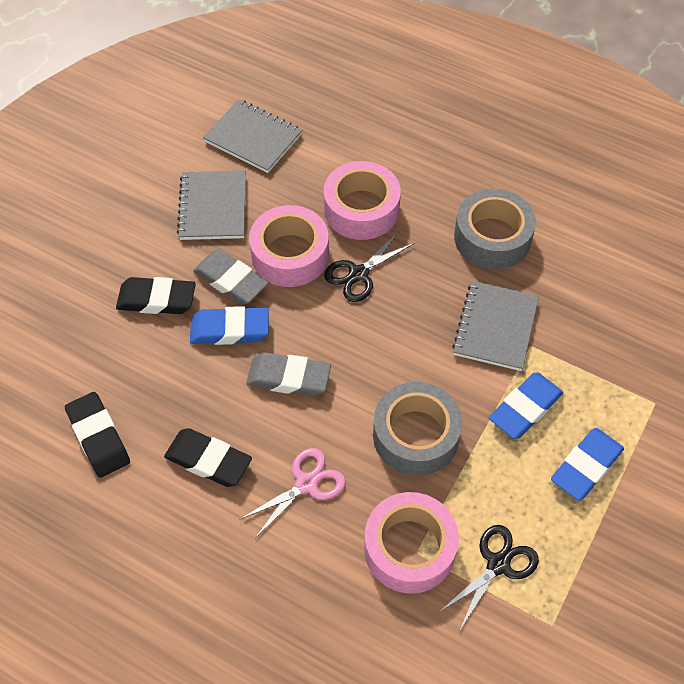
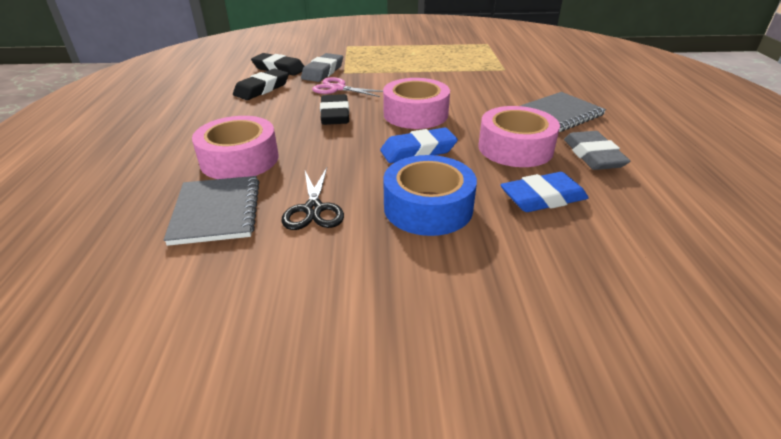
black scissors: [324,231,414,302] [439,525,539,628] = 2 -> [281,167,344,230] = 1
blue eraser: [190,306,269,345] [489,373,563,439] [551,428,624,501] = 3 -> [380,128,458,163] [500,172,588,212] = 2
blue tape: none = 0 -> [383,155,477,236] = 1
grey notebook: [177,171,246,240] [203,99,302,173] [452,281,539,371] = 3 -> [164,176,259,246] [521,92,606,132] = 2
grey tape: [373,382,462,476] [454,189,536,269] = 2 -> none = 0

